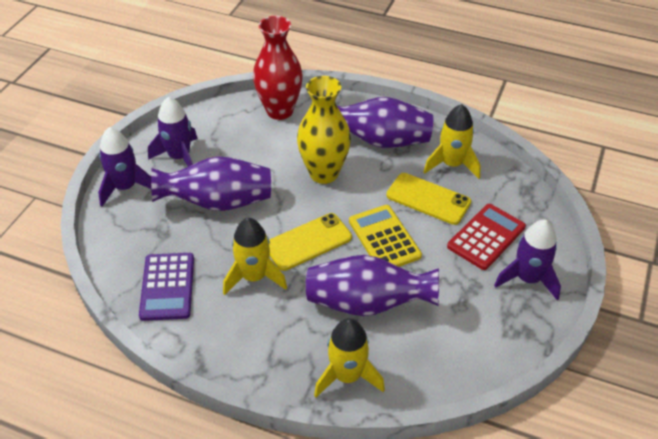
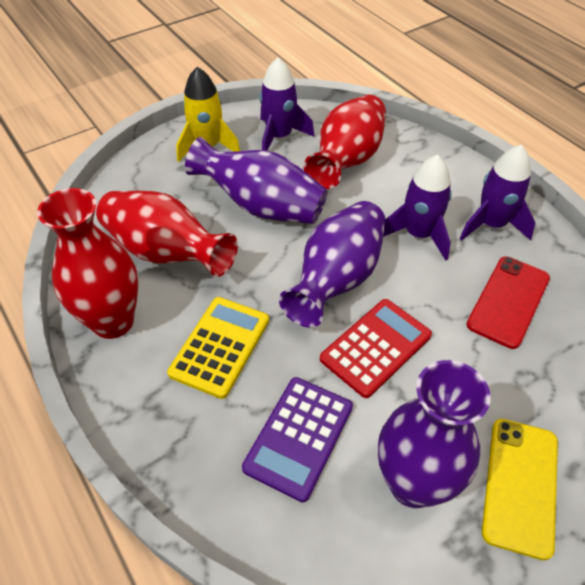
red phone: none = 0 -> [466,256,550,349] = 1
red vase: [253,16,303,120] = 1 -> [37,188,138,339] [96,191,238,277] [304,95,386,189] = 3
yellow phone: [269,213,352,271] [386,173,471,225] = 2 -> [482,419,558,560] = 1
yellow rocket: [223,218,287,295] [314,318,385,397] [424,104,481,179] = 3 -> [176,67,240,162] = 1
yellow vase: [297,76,351,184] = 1 -> none = 0

